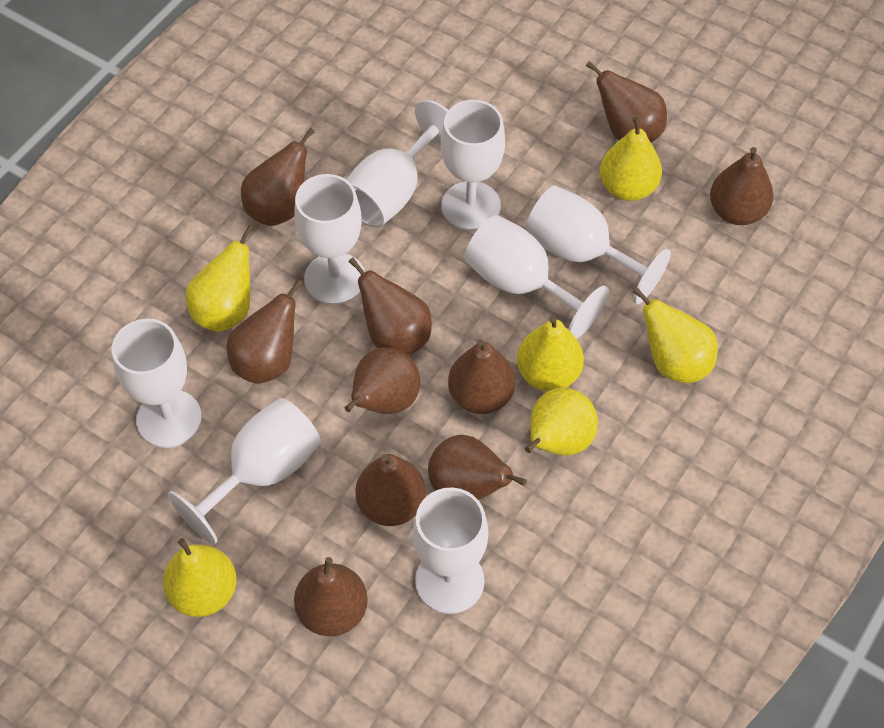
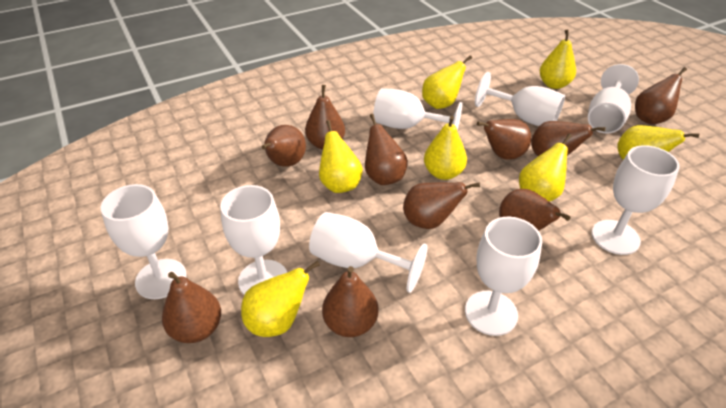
yellow pear: [163,538,237,617] [186,225,254,332] [517,316,584,391] [525,388,598,456] [600,117,662,201] [633,287,718,383] = 6 -> [241,260,320,337] [319,120,363,193] [422,55,472,109] [424,116,467,180] [519,134,572,202] [540,29,576,89] [617,125,699,160] = 7

